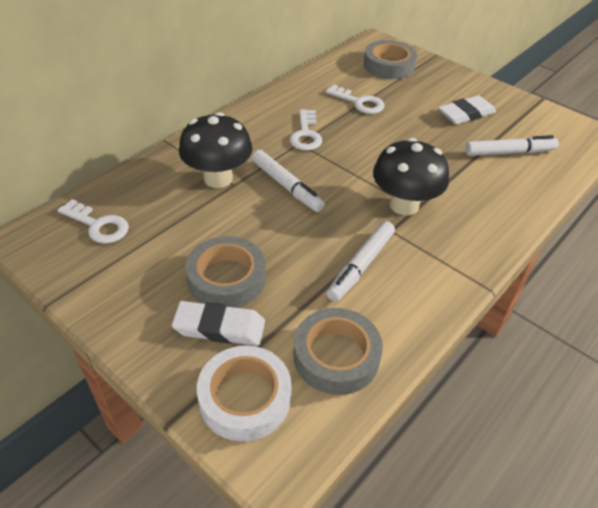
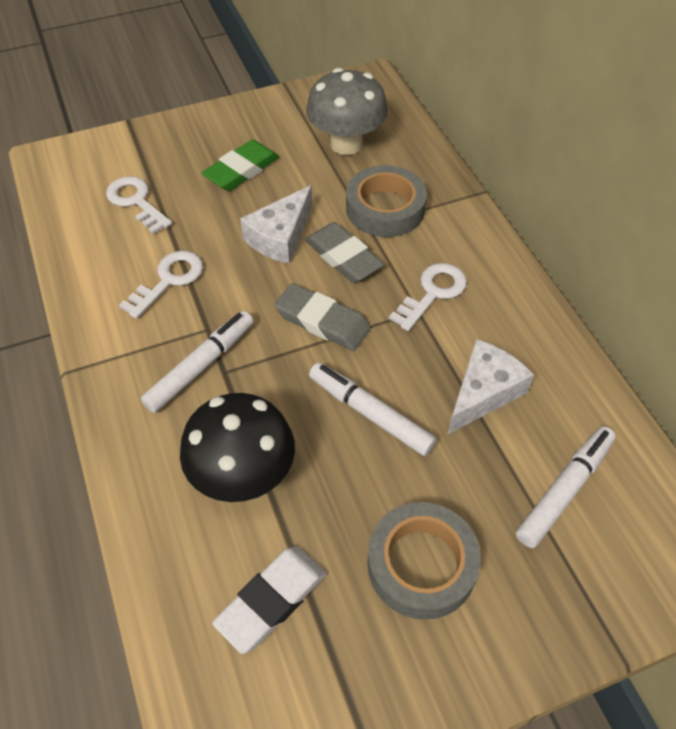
black mushroom: [179,112,252,188] [373,138,449,215] = 2 -> [180,393,295,502] = 1
green eraser: none = 0 -> [201,140,280,191] = 1
grey eraser: none = 0 -> [274,283,370,351] [305,222,384,283] = 2
grey mushroom: none = 0 -> [306,68,388,155] = 1
grey tape: [185,236,266,308] [294,308,383,395] [364,40,417,79] = 3 -> [346,165,427,237] [367,502,481,620] = 2
white cheese: none = 0 -> [240,185,312,264] [448,339,534,434] = 2
white eraser: [172,301,265,346] [438,95,496,125] = 2 -> [212,546,327,654] = 1
white tape: [197,345,292,442] = 1 -> none = 0

